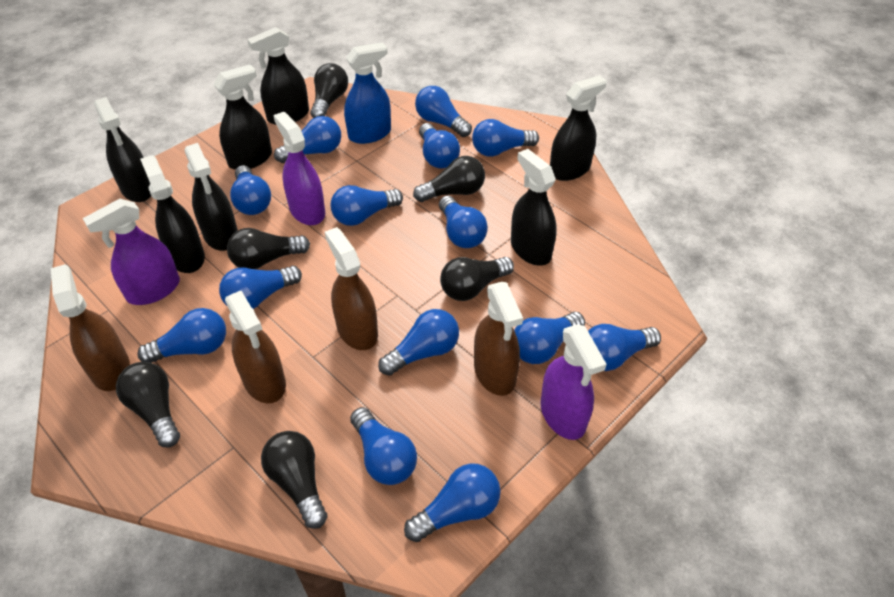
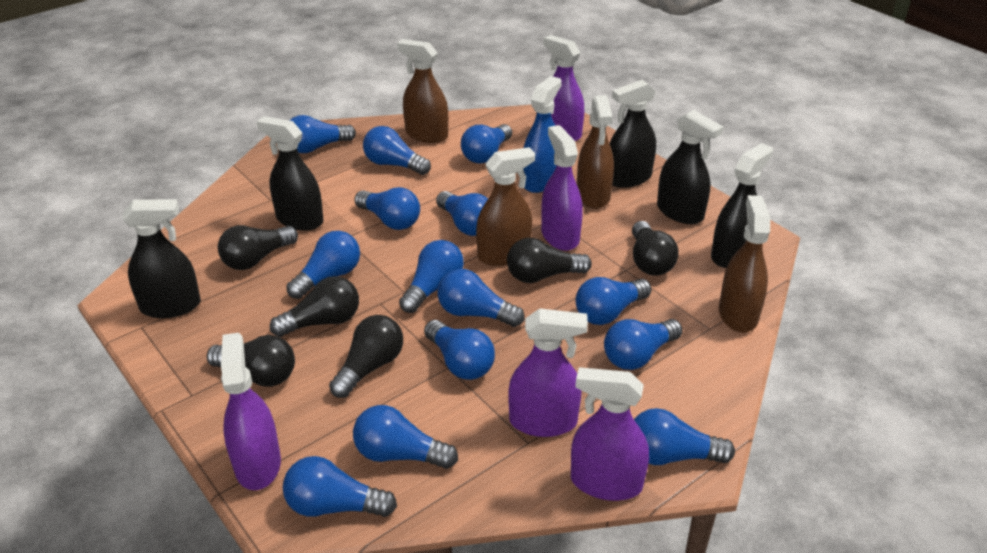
black spray bottle: [94,97,151,202] [140,155,205,273] [185,143,238,251] [213,65,272,170] [247,27,309,125] [511,149,557,266] [550,75,607,181] = 7 -> [122,199,201,318] [256,116,324,231] [610,80,656,188] [657,110,723,224] [711,143,773,268] = 5
purple spray bottle: [83,199,180,305] [273,112,325,225] [540,324,606,440] = 3 -> [221,333,281,490] [508,308,588,437] [541,125,583,251] [543,35,584,141] [571,367,649,501] = 5

